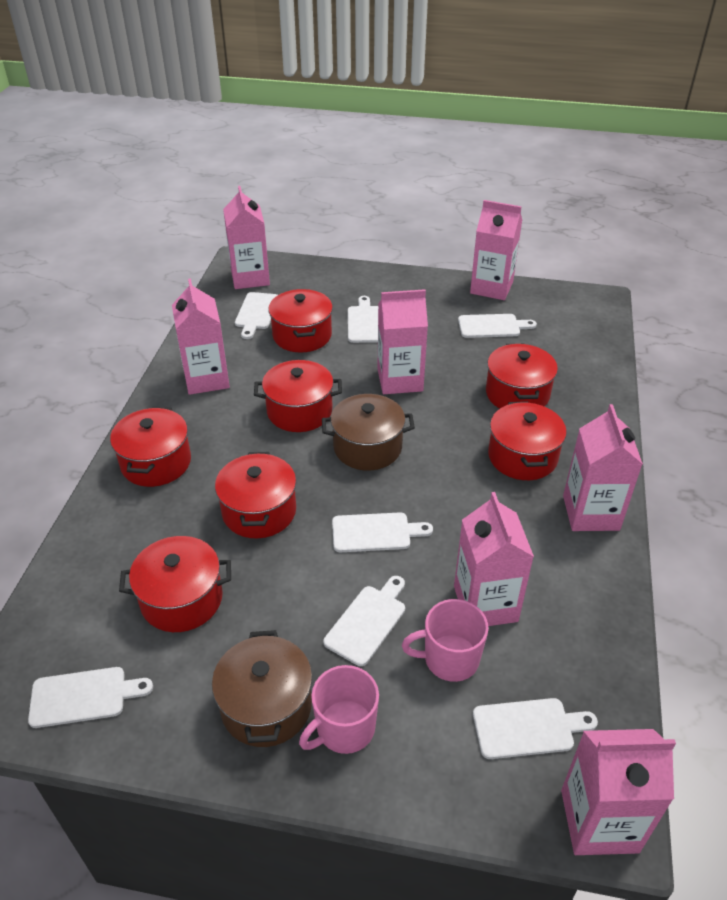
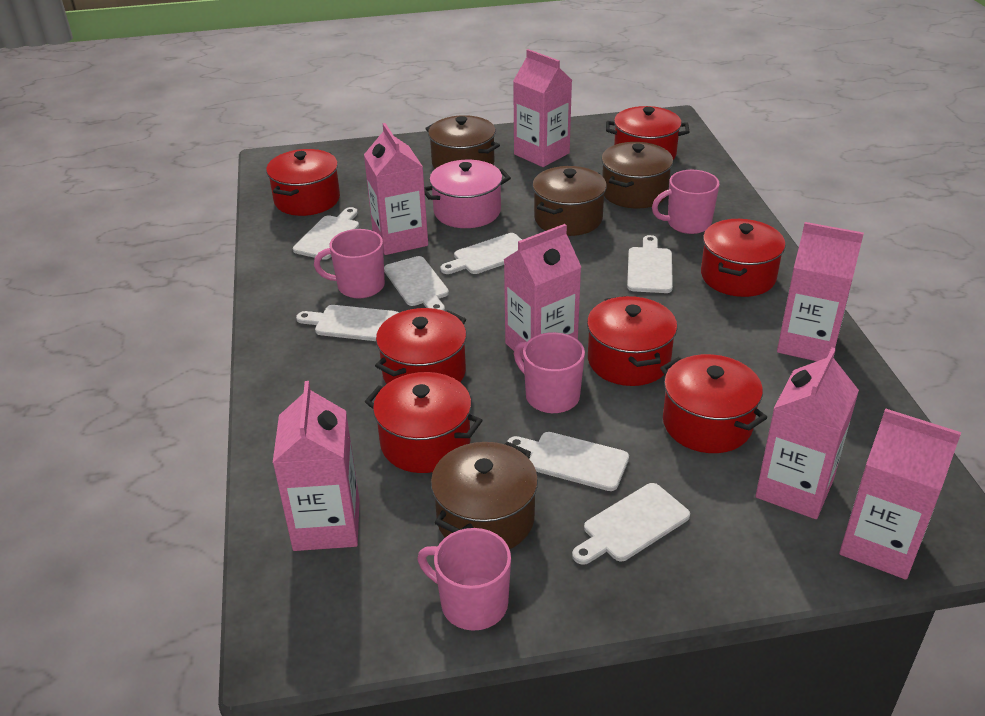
brown pot: [212,630,312,747] [322,394,415,470] = 2 -> [425,115,500,169] [431,441,538,549] [532,166,607,236] [601,142,673,208] = 4
pink mug: [299,665,379,754] [402,599,489,682] = 2 -> [314,229,385,299] [417,528,511,631] [514,332,585,413] [652,170,720,234] = 4
pink pot: none = 0 -> [424,160,511,228] = 1

